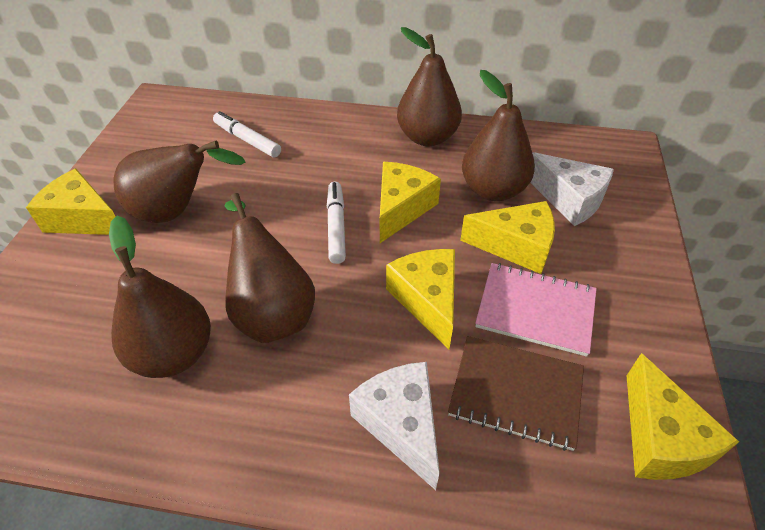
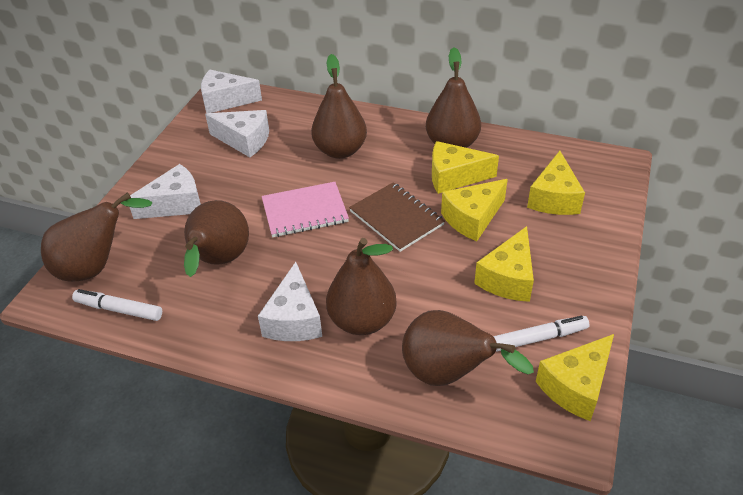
brown pear: [109,216,211,378] [113,141,245,223] [225,193,315,343] [397,27,462,146] [462,70,535,201] = 5 -> [41,192,153,282] [184,200,249,277] [311,54,367,159] [326,238,397,335] [402,310,534,386] [426,47,481,148] = 6
white cheese: [349,362,440,490] [530,152,614,226] = 2 -> [130,164,201,219] [201,70,262,113] [205,110,269,157] [258,262,322,341] = 4

